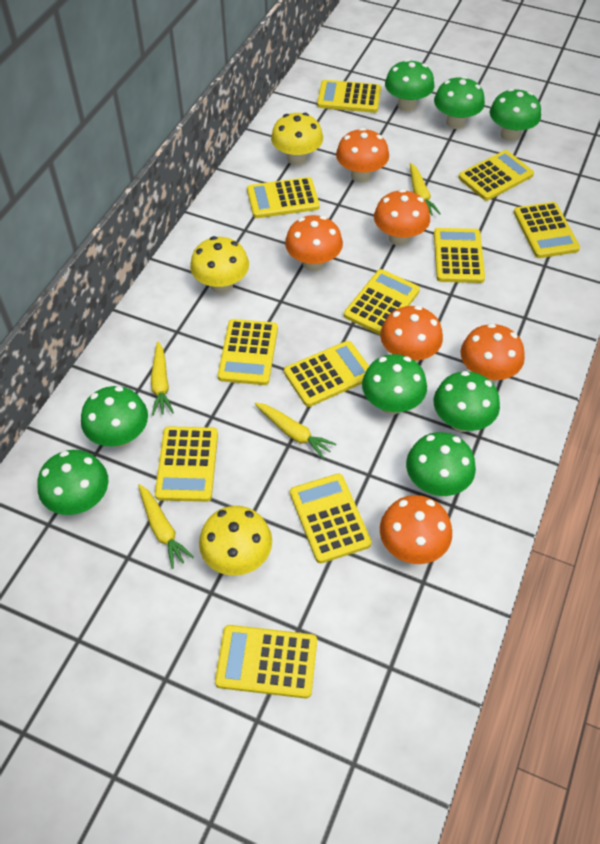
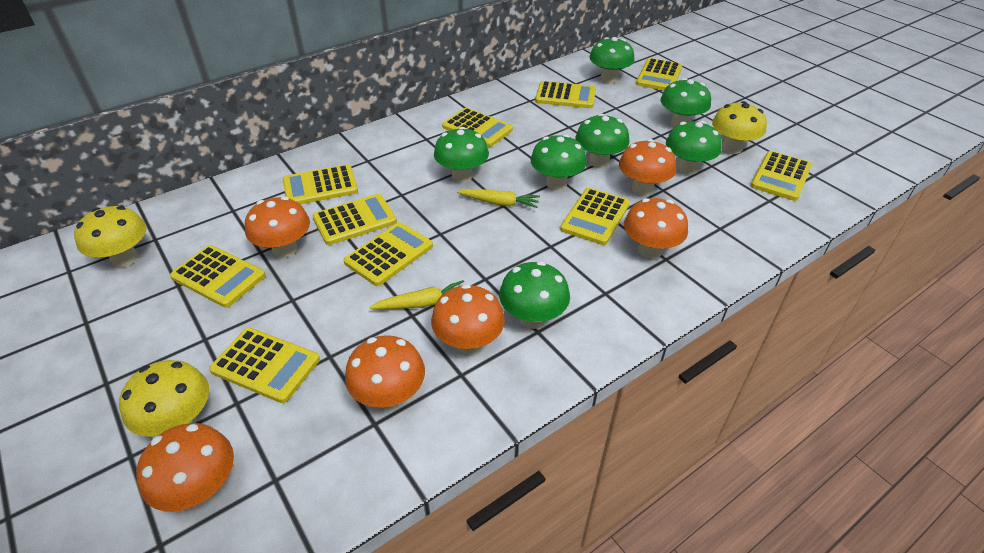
green mushroom: [37,450,108,515] [81,386,148,447] [362,354,427,414] [385,59,434,112] [406,432,476,496] [434,76,485,129] [434,371,500,432] [490,88,541,142] = 8 -> [434,127,489,182] [499,261,570,329] [530,134,587,190] [575,113,630,168] [589,37,635,83] [660,78,711,127] [666,121,722,174] = 7
yellow calculator: [155,426,218,502] [215,625,317,699] [218,319,278,385] [247,177,320,218] [284,341,369,407] [290,474,372,564] [317,80,381,113] [344,269,420,335] [434,228,485,283] [458,150,534,201] [514,202,580,258] = 11 -> [170,245,266,308] [209,328,320,403] [283,164,358,204] [313,194,397,245] [343,222,433,286] [442,108,513,147] [535,81,596,108] [560,188,630,245] [636,58,682,90] [751,151,812,201] = 10
yellow carrot: [138,484,194,569] [151,341,174,416] [255,402,336,459] [410,163,441,216] = 4 -> [369,280,464,309] [457,189,540,208] = 2

